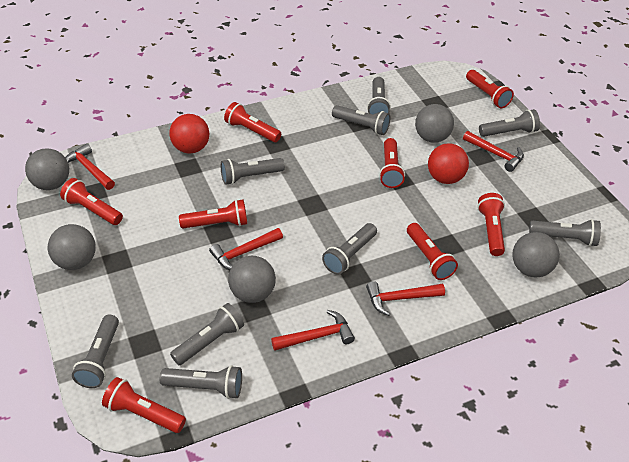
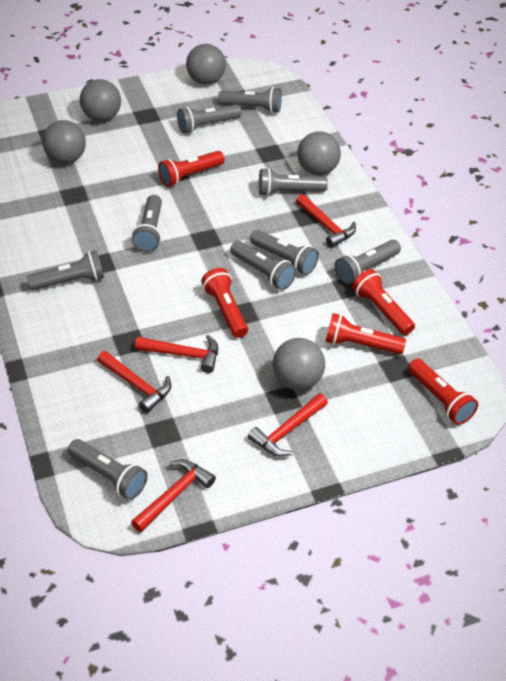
red ball: [169,114,209,154] [428,143,469,184] = 2 -> none = 0
red flashlight: [60,178,123,225] [102,377,186,433] [179,199,247,228] [224,102,281,142] [379,138,405,188] [407,223,458,280] [466,70,514,108] [477,193,505,256] = 8 -> [158,151,225,187] [201,268,248,338] [325,313,406,354] [352,269,415,335] [408,358,478,425] = 5

